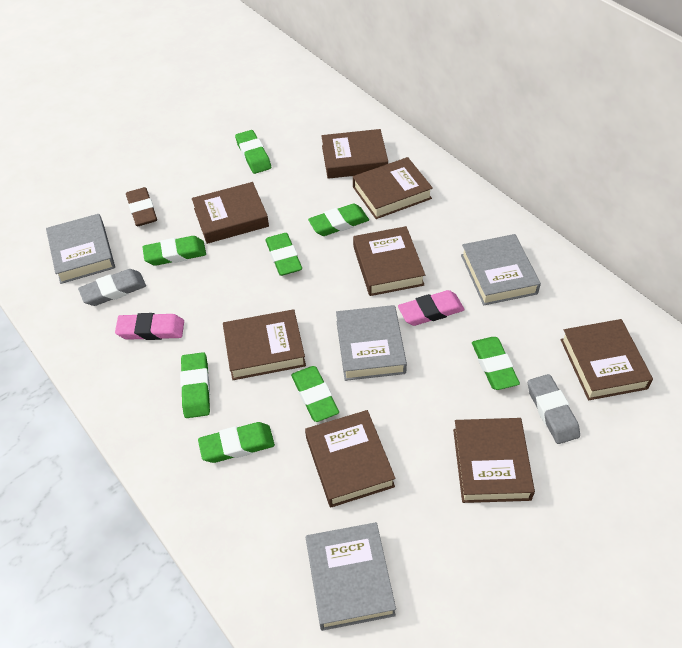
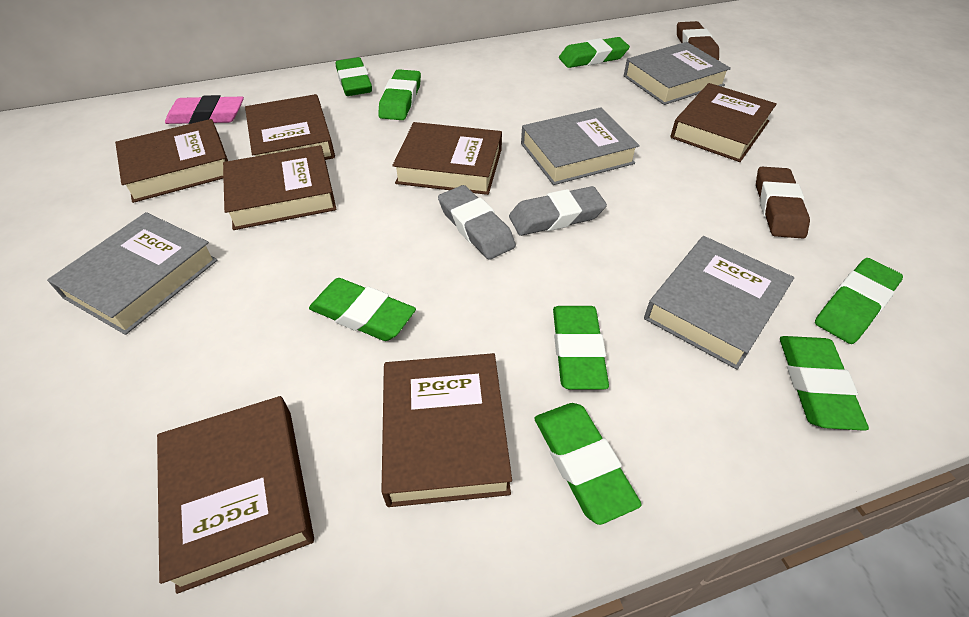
brown book: [192,182,269,244] [223,309,306,380] [305,410,396,507] [321,129,388,179] [353,157,433,219] [353,226,425,296] [453,418,535,503] [560,319,653,400] = 8 -> [115,119,228,203] [157,396,314,594] [223,145,337,230] [245,94,335,160] [381,353,512,507] [392,122,502,195] [670,83,777,162] = 7
brown eraser: [126,187,157,226] = 1 -> [677,21,719,61] [756,167,810,238] = 2
pink eraser: [115,313,184,340] [398,290,465,326] = 2 -> [165,95,244,124] = 1

